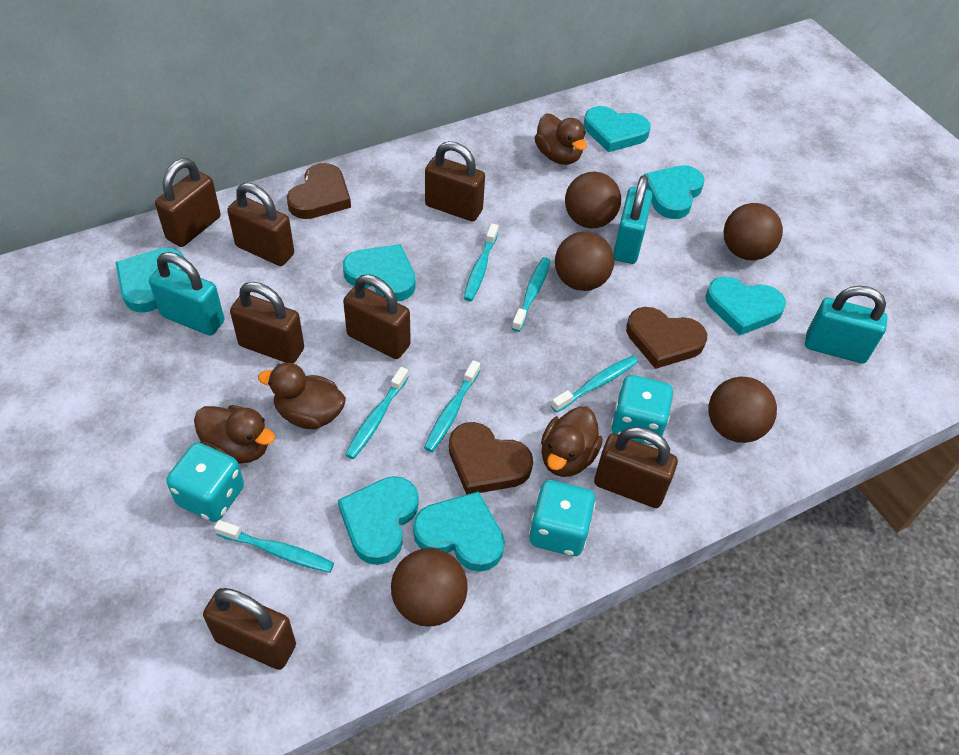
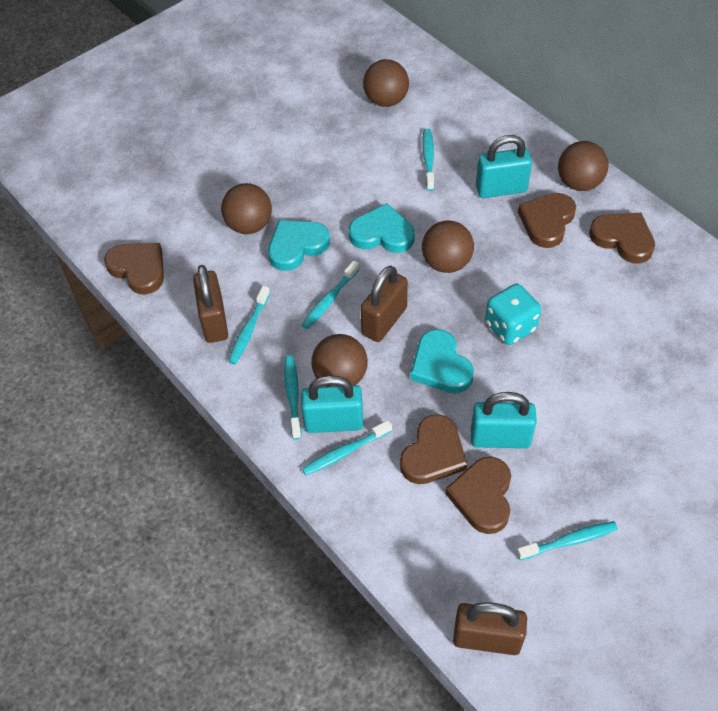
brown duck: [194,405,275,464] [258,362,346,429] [535,113,587,165] [541,406,603,477] = 4 -> none = 0
brown heart: [287,163,351,219] [449,422,533,495] [626,307,707,369] = 3 -> [104,243,164,295] [400,414,467,484] [445,457,511,534] [518,193,576,248] [589,213,655,264] = 5
brown padlock: [155,158,221,247] [203,588,296,670] [227,183,294,266] [230,282,304,363] [343,274,411,359] [425,141,485,221] [594,427,678,508] = 7 -> [193,265,228,343] [360,266,408,342] [453,602,527,655] = 3
turquoise dice: [166,442,244,522] [529,480,596,556] [611,375,673,445] = 3 -> [485,283,541,345] = 1
turquoise heart: [116,248,185,313] [338,476,419,565] [343,244,416,301] [413,491,505,572] [584,106,650,152] [644,165,705,219] [705,277,786,336] = 7 -> [268,220,330,271] [349,203,415,253] [410,329,474,393] = 3

